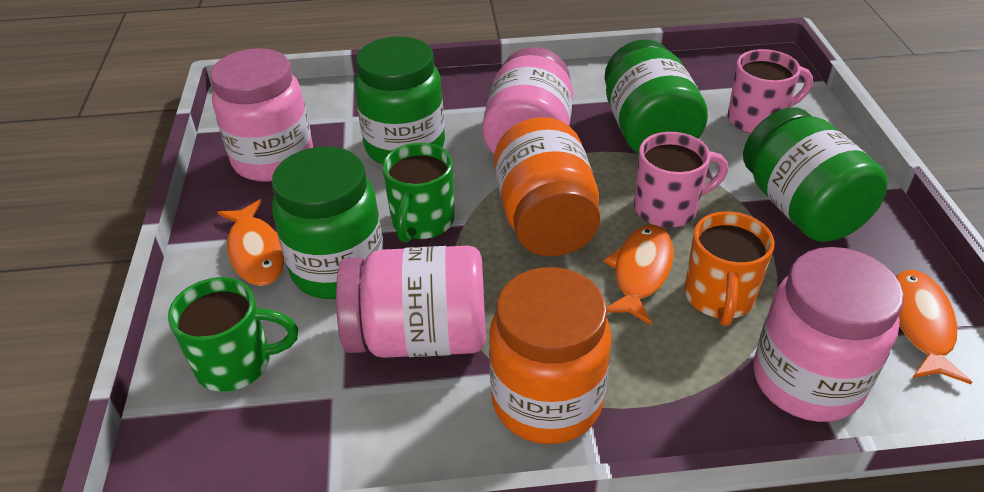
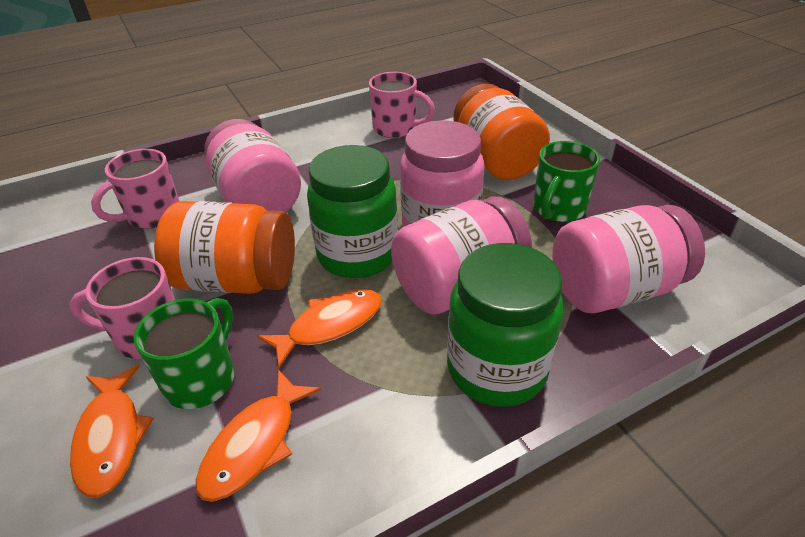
green jar: [272,146,384,299] [355,36,445,164] [605,39,708,154] [743,107,888,242] = 4 -> [307,145,398,278] [447,243,564,407] = 2
orange mug: [684,211,775,326] = 1 -> none = 0
pink mug: [634,132,728,228] [728,49,813,134] = 2 -> [69,257,175,359] [91,149,179,229] [369,72,435,138] = 3

